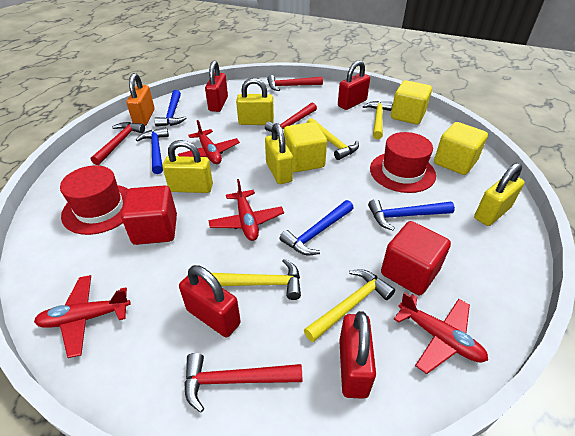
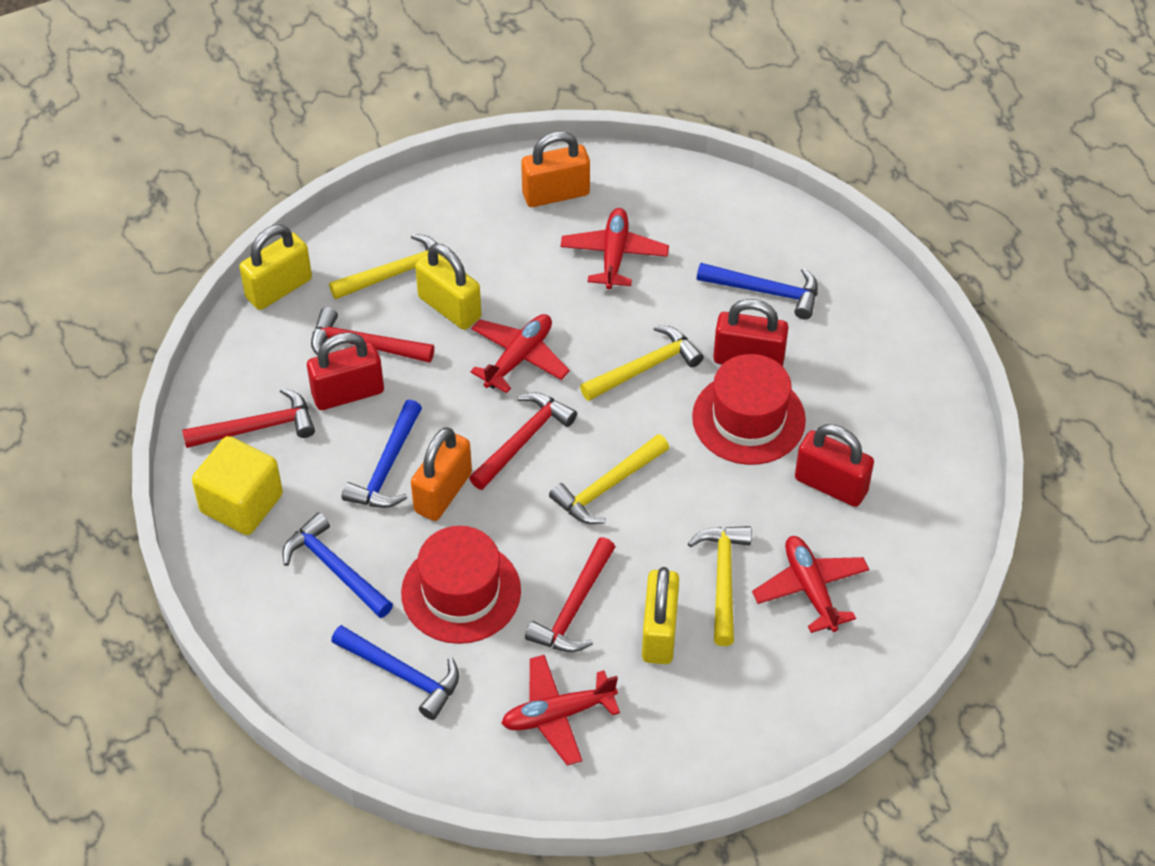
orange padlock: [126,73,155,126] = 1 -> [411,427,472,521] [521,131,590,207] = 2
red cube: [121,185,177,245] [381,221,451,295] = 2 -> none = 0
red padlock: [179,265,241,337] [205,60,228,112] [338,60,370,110] [339,311,376,399] = 4 -> [307,332,384,410] [713,299,788,367] [795,424,874,507] = 3
yellow cube: [284,122,327,172] [391,80,432,125] [434,122,488,175] = 3 -> [192,436,283,535] = 1
yellow padlock: [162,140,213,193] [236,78,274,125] [265,123,293,184] [474,163,525,226] = 4 -> [239,225,312,310] [415,243,481,330] [642,567,679,664] = 3

